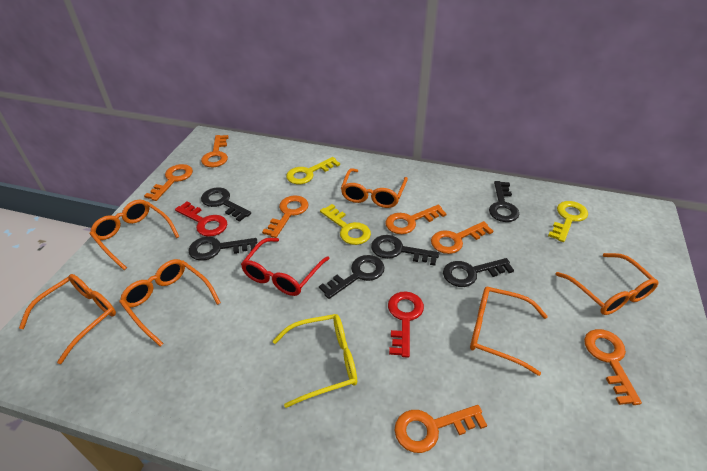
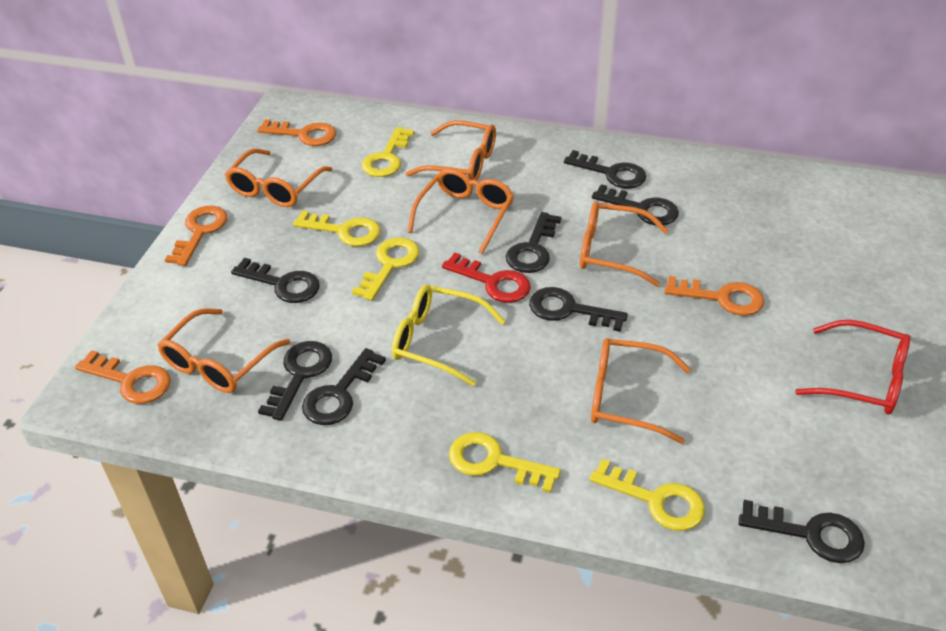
black key: [189,237,257,261] [201,187,251,222] [319,255,385,299] [371,235,439,266] [443,258,514,287] [489,181,519,222] = 6 -> [231,258,320,303] [258,341,332,421] [302,348,386,425] [506,212,562,273] [529,287,628,332] [564,150,646,189] [592,184,679,225] [739,500,865,563] = 8
orange key: [144,164,193,201] [201,135,229,167] [262,195,308,238] [385,205,447,234] [395,405,487,453] [431,221,493,254] [584,329,642,405] = 7 -> [75,350,171,404] [165,206,227,266] [257,119,336,146] [664,276,765,316] = 4
red key: [175,201,227,237] [388,291,424,358] = 2 -> [442,253,531,303] = 1
yellow key: [286,157,340,184] [320,204,371,245] [548,201,588,242] = 3 -> [293,211,381,247] [352,237,420,301] [362,127,414,177] [449,432,561,493] [590,459,705,531] = 5

